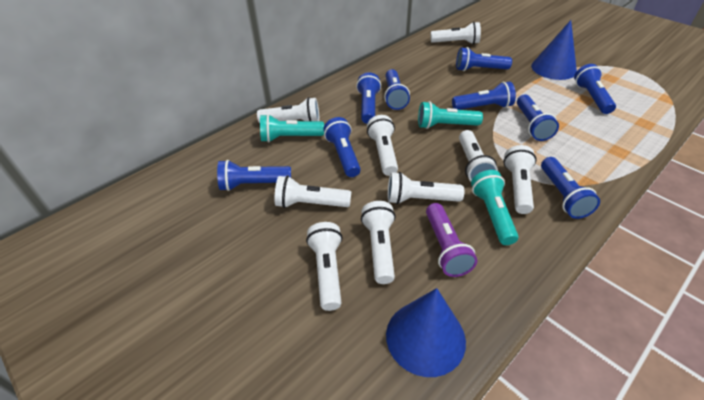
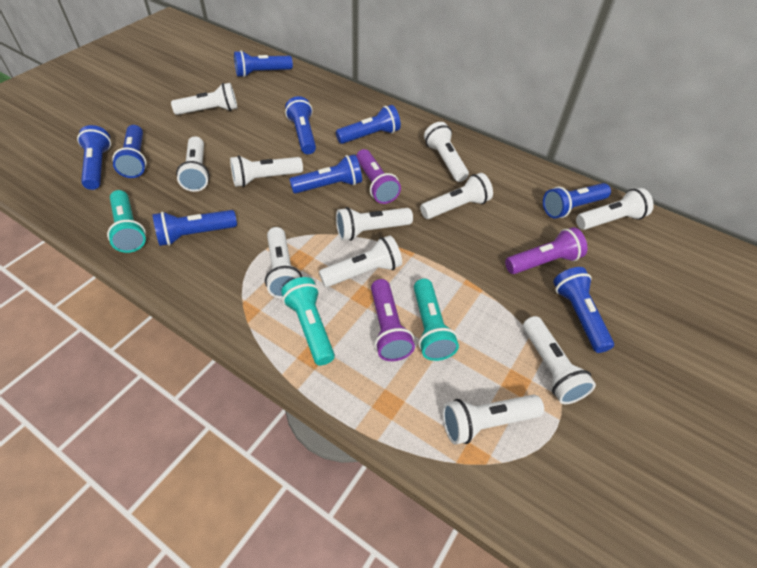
blue cone: [386,288,466,377] [531,20,577,80] = 2 -> none = 0
purple flashlight: [426,203,477,277] = 1 -> [356,149,401,204] [371,279,415,361] [505,227,587,274] = 3
white flashlight: [257,97,319,123] [274,176,351,208] [306,222,343,311] [361,201,396,284] [367,115,398,176] [388,172,464,204] [431,22,481,44] [459,130,498,181] [503,145,537,214] = 9 -> [171,83,238,115] [176,136,210,192] [230,155,303,187] [265,227,302,299] [319,235,402,287] [336,207,413,241] [420,173,493,219] [424,122,469,182] [442,395,544,445] [523,316,596,404] [576,188,654,230] = 11

